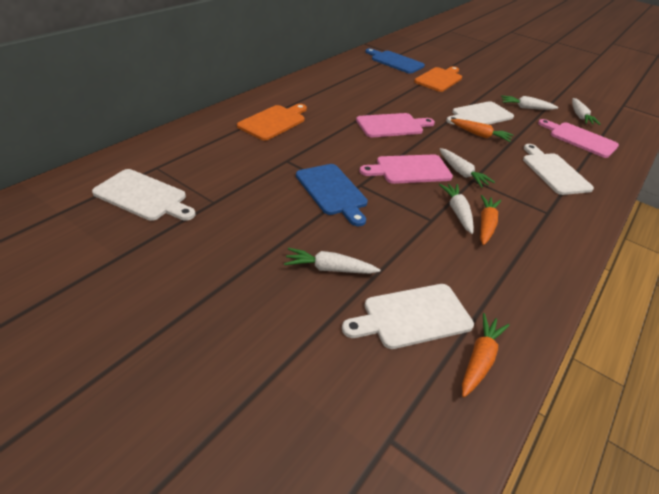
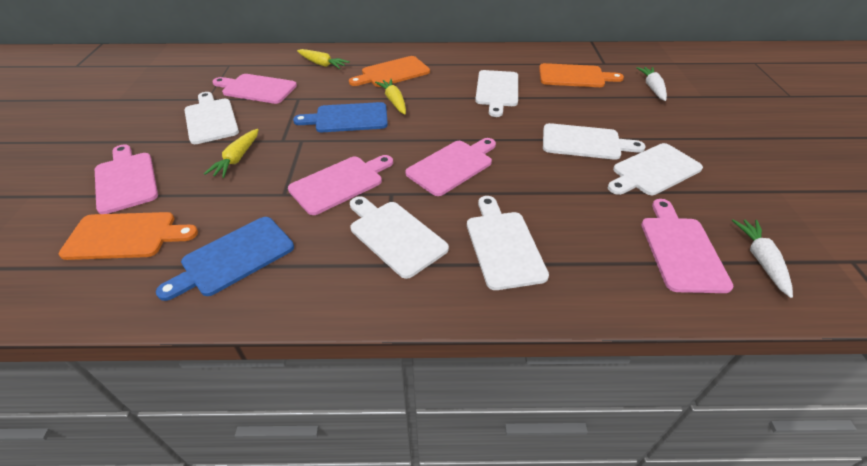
orange carrot: [451,119,513,142] [462,313,510,397] [480,195,501,245] = 3 -> none = 0
orange cutting board: [237,104,307,141] [414,66,462,92] = 2 -> [59,212,198,260] [349,56,430,87] [539,63,624,87] = 3
pink cutting board: [356,113,435,137] [359,155,453,184] [538,119,619,158] = 3 -> [95,144,158,214] [212,74,297,104] [288,155,393,215] [405,138,496,196] [641,199,734,293] = 5
white carrot: [284,248,380,274] [439,148,495,187] [439,184,474,234] [501,96,558,110] [572,98,601,125] = 5 -> [636,67,667,101] [732,219,793,298] = 2
white cutting board: [92,169,195,221] [342,284,474,349] [446,101,514,125] [523,144,594,195] = 4 -> [184,92,239,144] [350,196,449,279] [467,196,549,290] [475,70,518,117] [543,123,645,160] [608,143,703,195] = 6
yellow carrot: none = 0 -> [204,129,259,178] [297,49,350,69] [375,79,406,114] = 3

